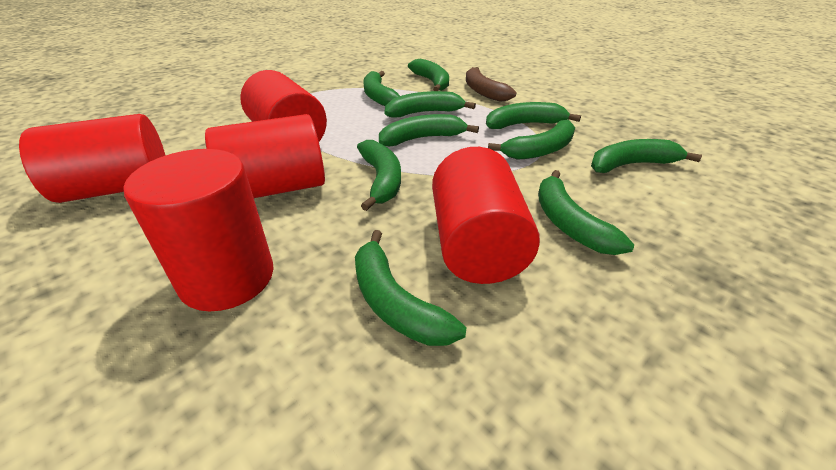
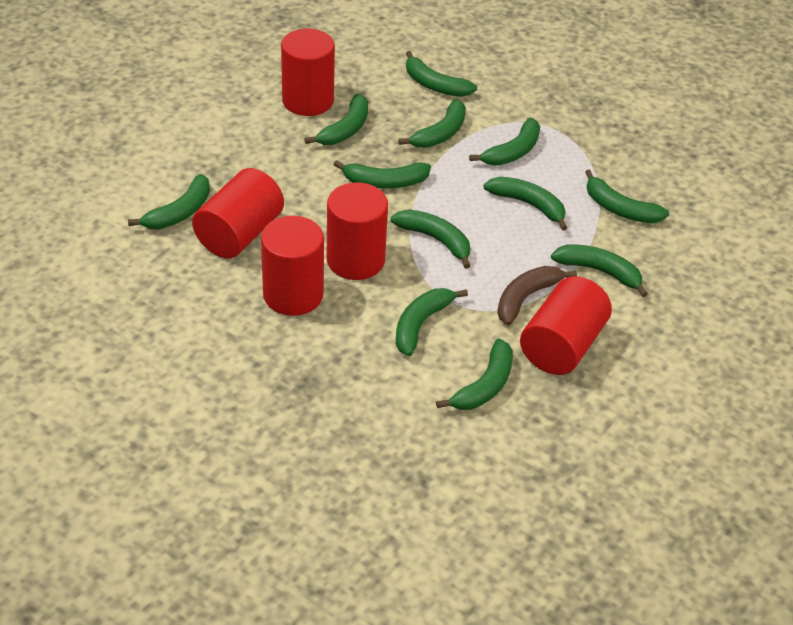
green banana: [355,230,466,346] [357,140,401,211] [363,71,400,106] [379,114,479,146] [385,91,476,117] [408,59,449,91] [486,102,581,129] [488,120,575,160] [538,170,634,255] [591,139,702,173] = 10 -> [128,174,210,229] [305,94,368,145] [333,160,431,189] [390,209,470,269] [396,288,468,356] [398,99,466,148] [406,51,477,97] [436,339,513,410] [469,118,540,165] [484,177,567,231] [551,245,648,297] [585,169,669,223] = 12

